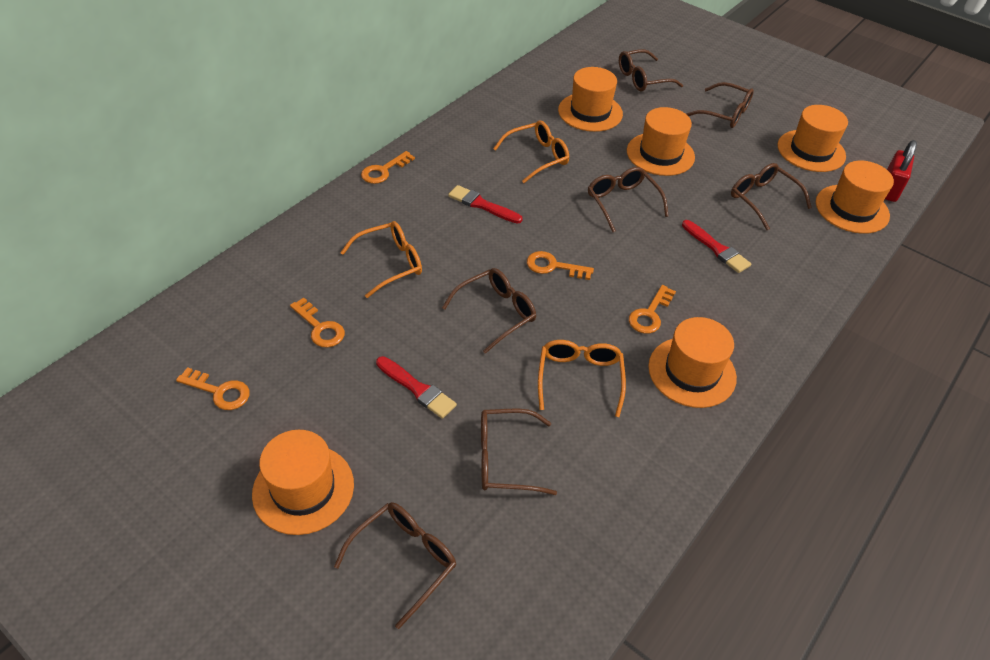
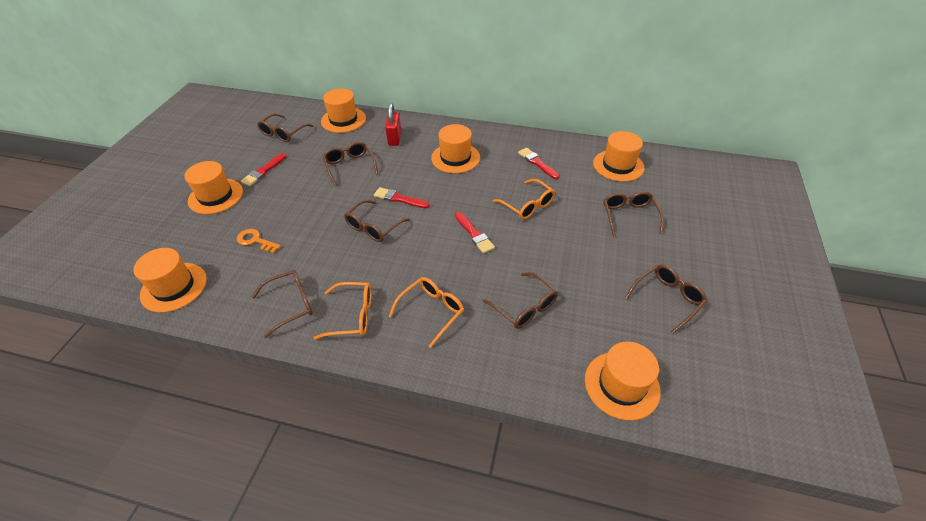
orange key: [176,367,250,410] [290,298,345,348] [361,151,415,184] [527,251,594,280] [629,285,676,334] = 5 -> [237,229,281,253] = 1
red brush: [376,356,457,419] [448,185,523,224] [682,220,751,273] = 3 -> [241,153,286,186] [374,187,430,208] [455,212,495,254] [518,148,560,179] = 4

